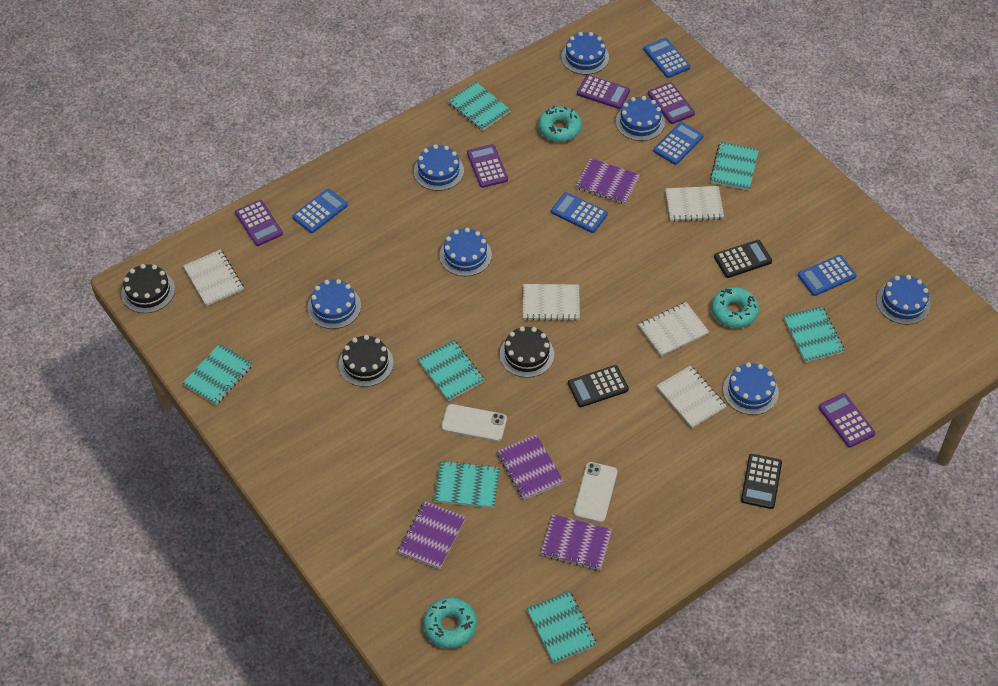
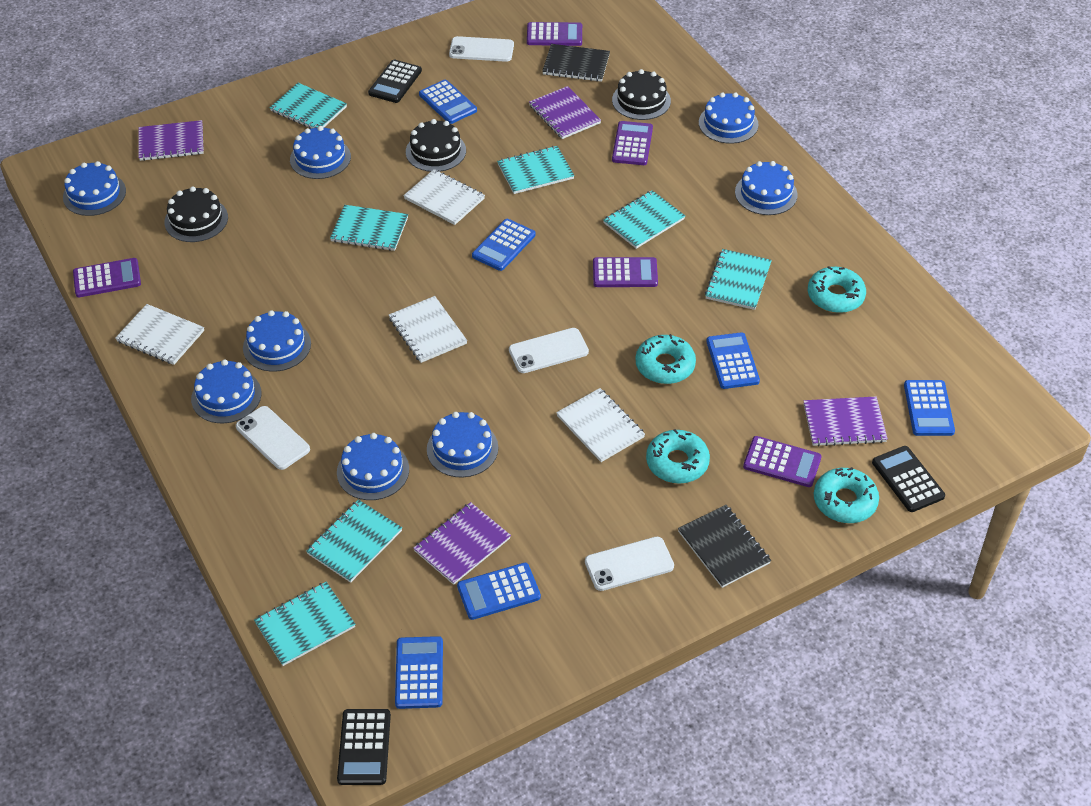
black notebook: none = 0 -> [542,44,610,82] [678,505,771,588] = 2
blue cake: [307,279,361,329] [414,144,464,191] [439,228,492,276] [561,32,609,75] [616,96,665,141] [723,362,779,415] [876,275,931,325] = 7 -> [63,161,126,216] [191,359,262,423] [243,310,311,372] [290,126,351,179] [337,433,409,500] [427,412,498,478] [699,92,758,144] [735,161,797,215] = 8
blue calculator: [292,189,348,233] [551,192,608,233] [644,38,690,78] [653,122,704,165] [798,255,857,296] = 5 -> [395,636,443,709] [419,80,477,124] [457,563,541,620] [472,219,535,271] [706,332,760,389] [904,380,955,436] = 6
turquoise donut: [423,597,477,648] [538,106,582,142] [711,287,759,328] = 3 -> [636,334,696,384] [646,429,710,484] [808,266,866,313] [814,467,879,523] = 4
white notebook: [183,249,244,306] [523,284,580,321] [639,302,709,356] [656,365,726,428] [665,186,724,222] = 5 -> [115,304,204,365] [389,296,467,363] [403,169,485,225] [556,388,645,462] = 4
white phone: [441,404,507,441] [574,462,617,523] = 2 -> [236,406,310,470] [449,36,514,62] [509,328,589,373] [585,537,674,591] = 4

